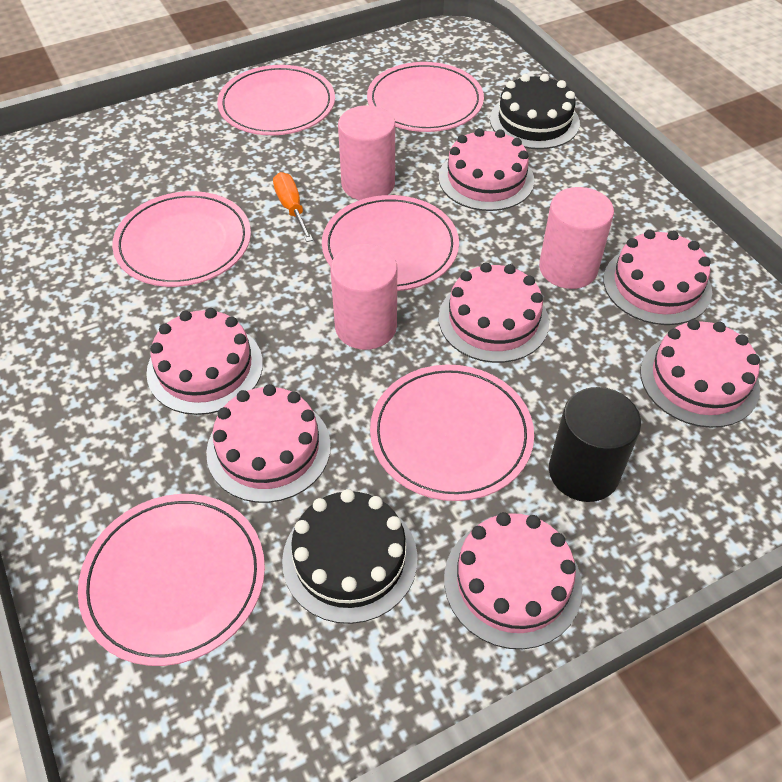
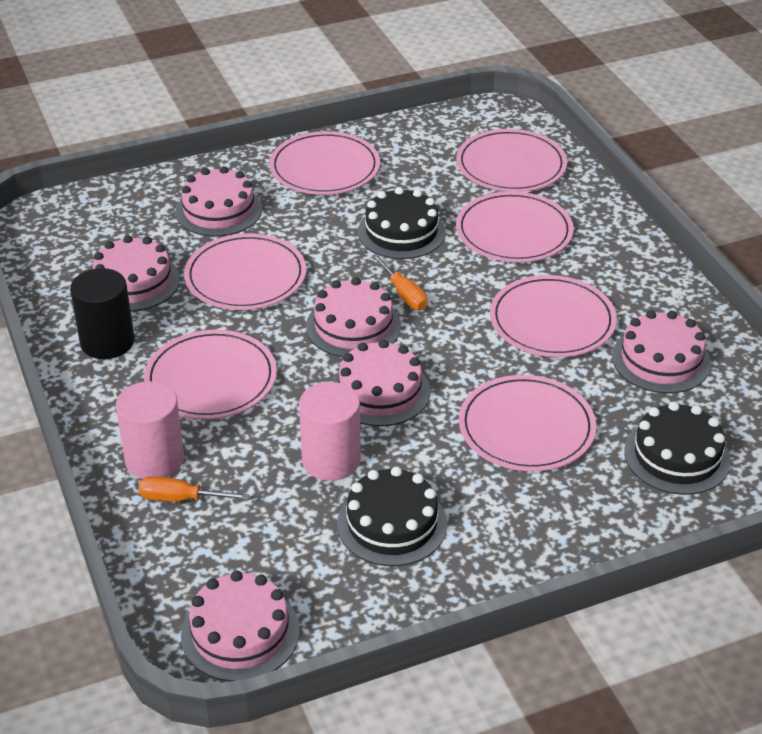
black cake: [282,489,418,624] [490,74,580,149] = 2 -> [337,467,447,566] [358,187,446,259] [624,402,731,495] = 3
orange screwdriver: [273,172,313,242] = 1 -> [138,476,249,501] [372,254,428,310] = 2
pink cake: [146,308,263,415] [206,384,331,503] [439,128,534,211] [439,263,549,363] [444,512,582,649] [603,230,712,325] [640,319,760,428] = 7 -> [93,235,180,312] [175,166,262,237] [181,571,300,682] [306,277,401,357] [332,340,430,426] [612,310,711,394] = 6
pink cylinder: [330,244,397,350] [338,105,395,200] [539,187,614,289] = 3 -> [116,381,184,479] [299,382,361,481] = 2
pink plate: [78,494,265,666] [112,191,251,287] [217,65,335,135] [322,195,459,291] [367,62,484,132] [370,365,534,501] = 6 -> [144,330,277,419] [184,234,306,310] [269,131,380,195] [456,129,567,192] [456,191,574,262] [459,375,596,471] [490,275,617,357] = 7

